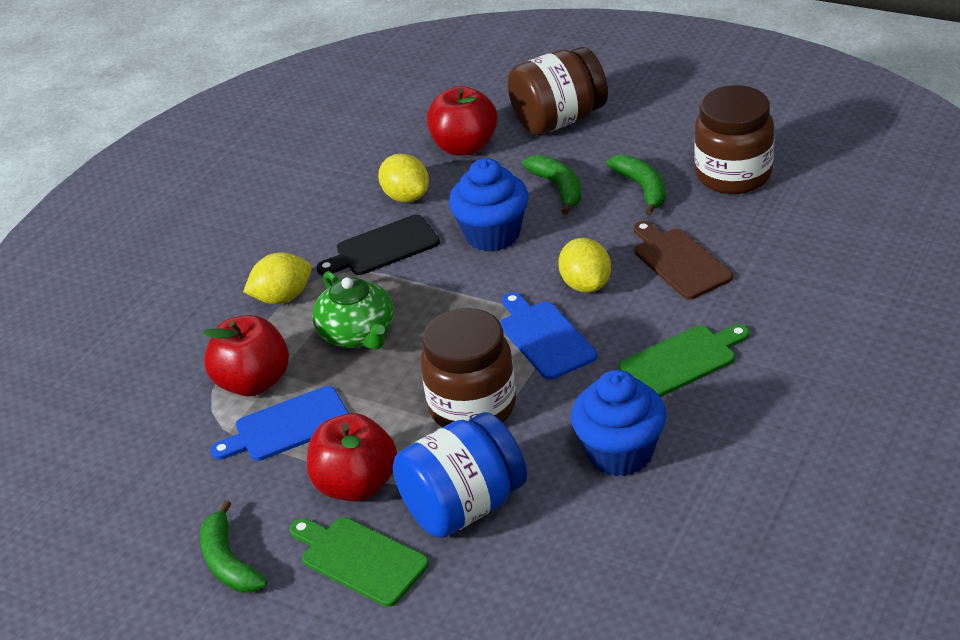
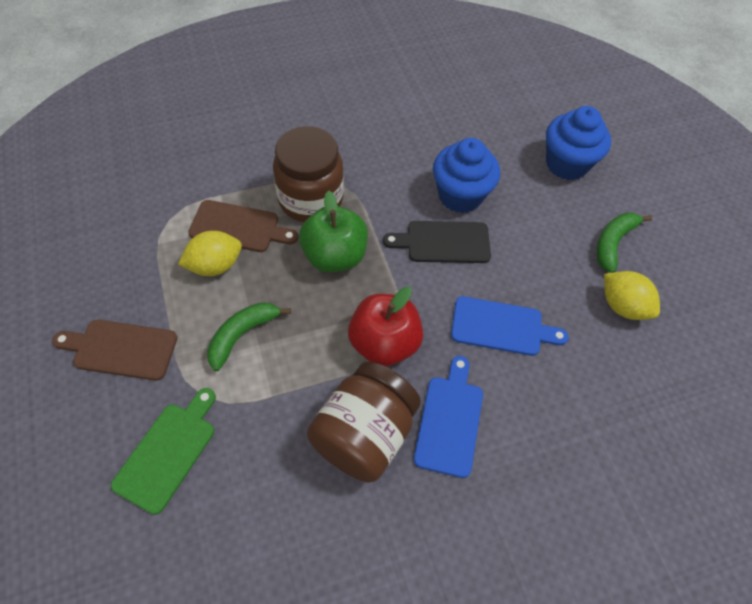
blue jar: [393,412,527,538] = 1 -> none = 0
brown cutting board: [634,221,733,299] = 1 -> [52,320,177,381] [188,200,298,252] = 2
brown jar: [421,308,516,428] [508,47,608,135] [694,85,774,194] = 3 -> [273,126,344,222] [307,361,421,482] = 2
green apple: none = 0 -> [299,191,368,272] = 1
green banana: [200,500,267,593] [522,155,581,214] [607,154,666,216] = 3 -> [207,302,291,371] [597,213,652,273] = 2
green cutting board: [289,517,429,607] [619,324,750,397] = 2 -> [111,388,216,515] = 1
green teapot: [312,271,394,350] = 1 -> none = 0
red apple: [202,315,289,396] [307,413,397,502] [427,86,498,156] = 3 -> [348,287,423,366] = 1
yellow lemon: [243,252,312,304] [378,154,429,202] [558,238,611,293] = 3 -> [178,231,242,276] [604,271,660,320] = 2

